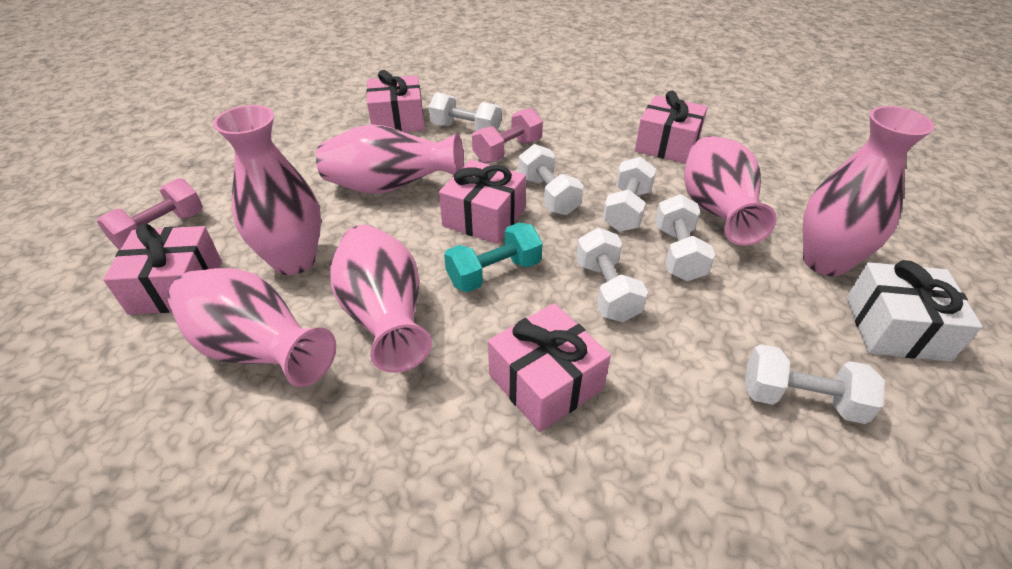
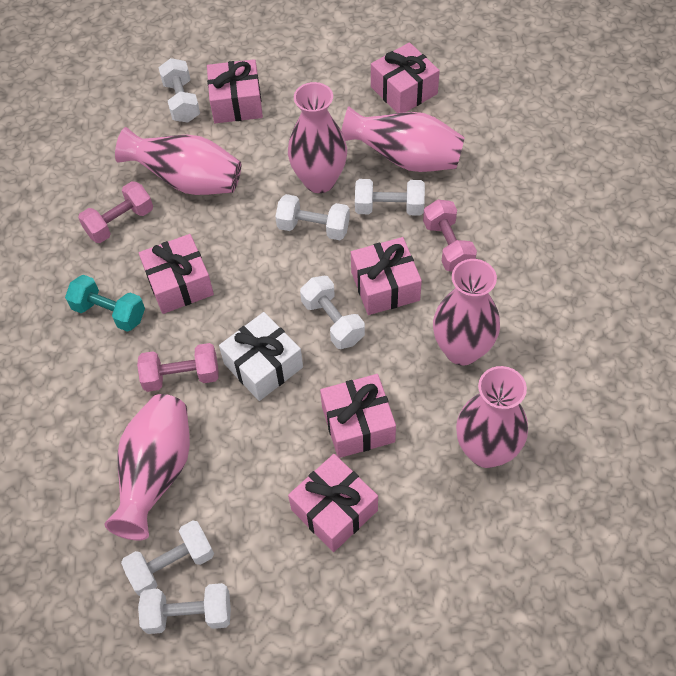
pink dumbbell: [97,178,203,250] [472,108,543,163] = 2 -> [78,181,153,243] [137,343,219,392] [423,200,477,271] = 3
pink gift: [103,224,222,315] [366,70,424,132] [439,160,526,244] [488,303,611,432] [635,91,708,164] = 5 -> [139,234,214,314] [207,59,263,123] [288,454,378,552] [320,374,396,458] [351,237,422,315] [371,42,440,113] = 6

